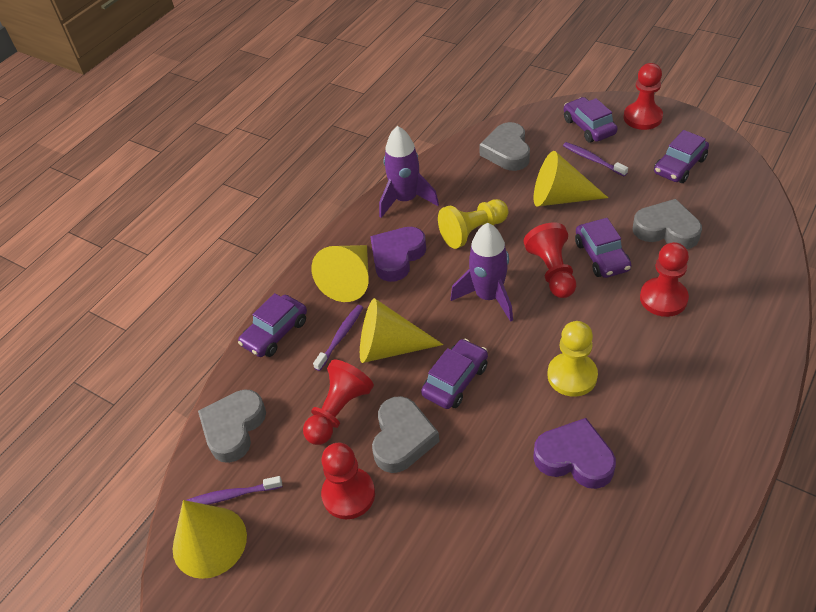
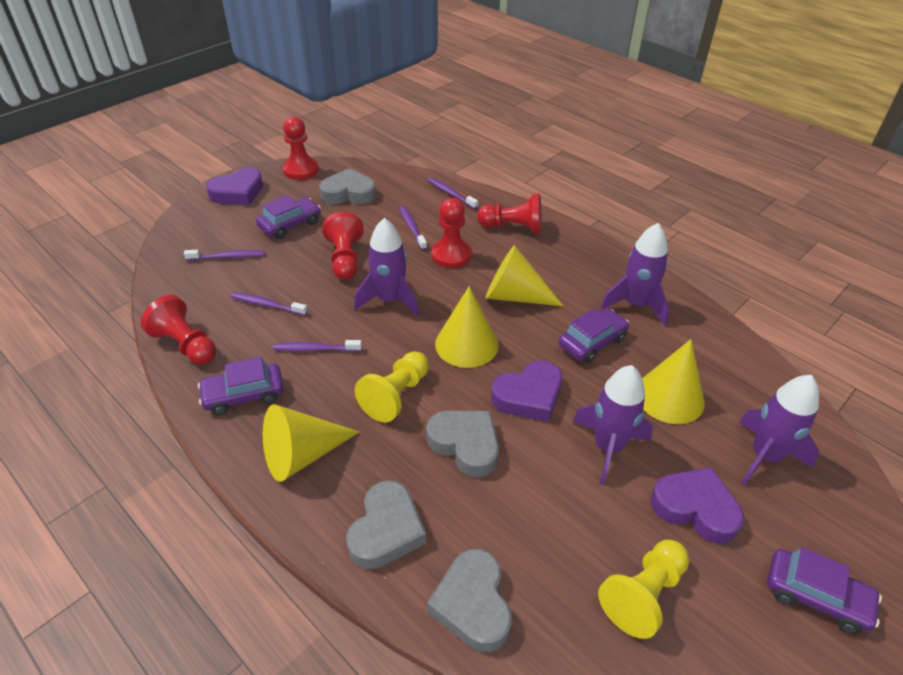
purple car: [238,293,307,357] [421,339,488,409] [564,97,618,143] [575,218,631,278] [654,130,709,183] = 5 -> [198,357,284,415] [256,195,321,239] [559,308,629,363] [767,547,882,634] = 4
purple heart: [370,227,426,282] [533,418,616,489] = 2 -> [206,168,263,205] [491,361,562,422] [651,467,744,544] = 3
purple rocket: [379,126,439,218] [450,223,513,322] = 2 -> [354,218,419,317] [573,365,653,485] [600,223,669,326] [739,375,819,485] = 4
purple toothbrush: [186,476,282,505] [313,305,363,371] [563,142,628,176] = 3 -> [184,250,264,260] [231,292,308,316] [273,340,362,352] [399,206,427,250] [427,177,478,209] = 5

